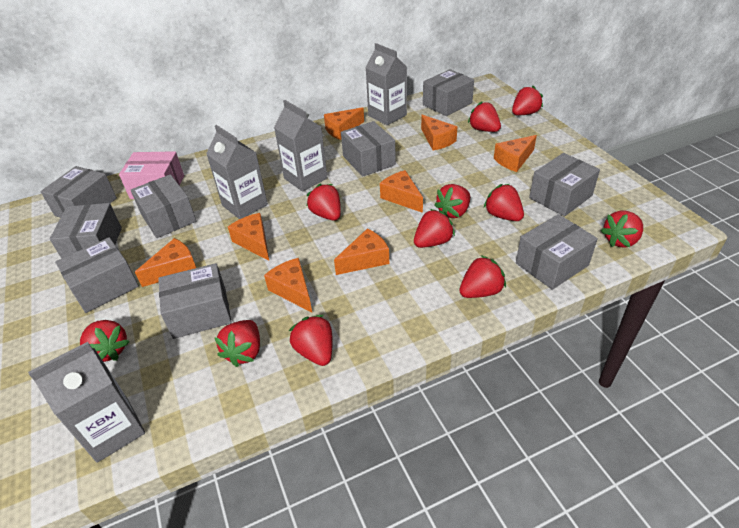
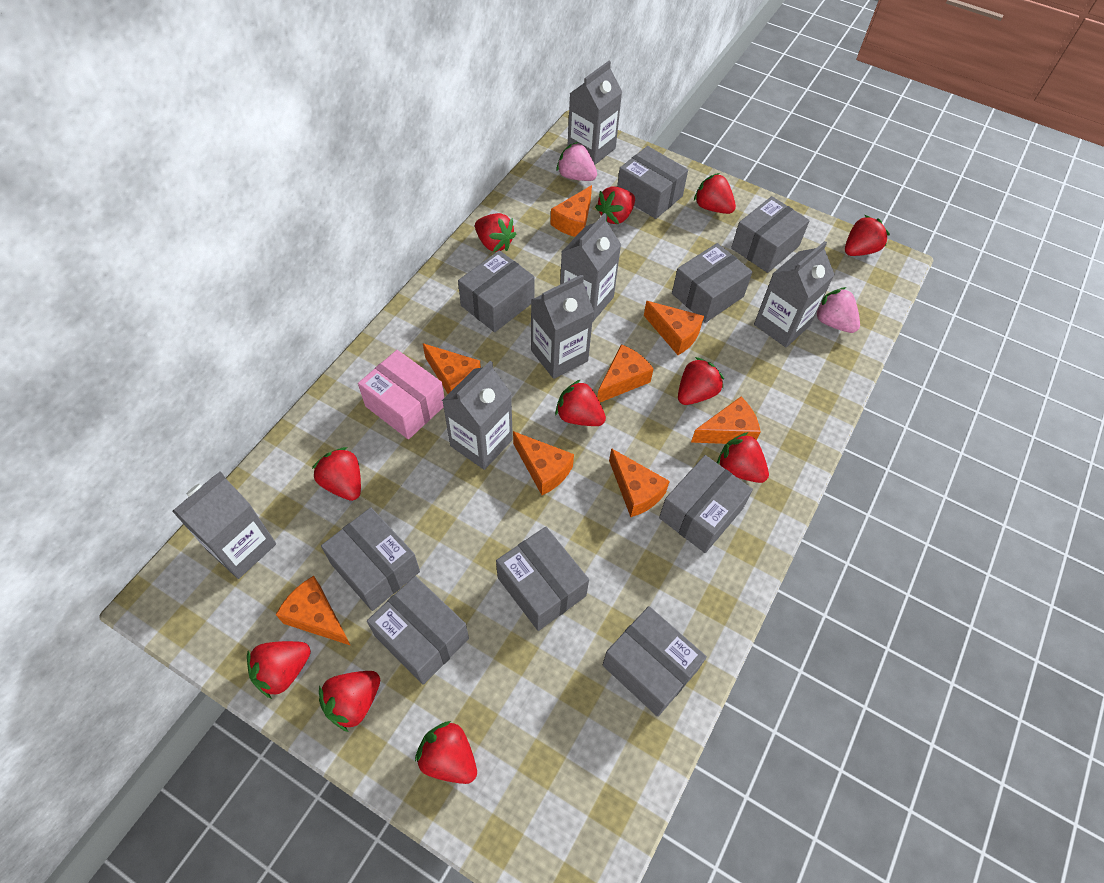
grey carton: [28,342,145,463] [206,125,268,219] [274,100,328,192] [365,43,407,125] = 4 -> [172,471,276,579] [442,361,513,470] [531,275,594,379] [560,213,621,322] [567,61,622,165] [754,241,835,347] = 6
pink strawberry: none = 0 -> [556,142,597,181] [817,287,860,333] = 2

